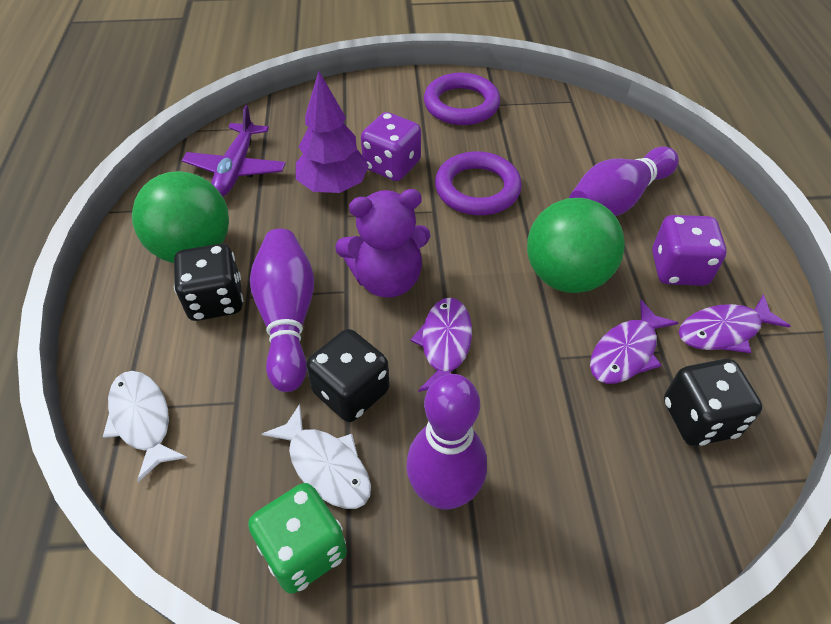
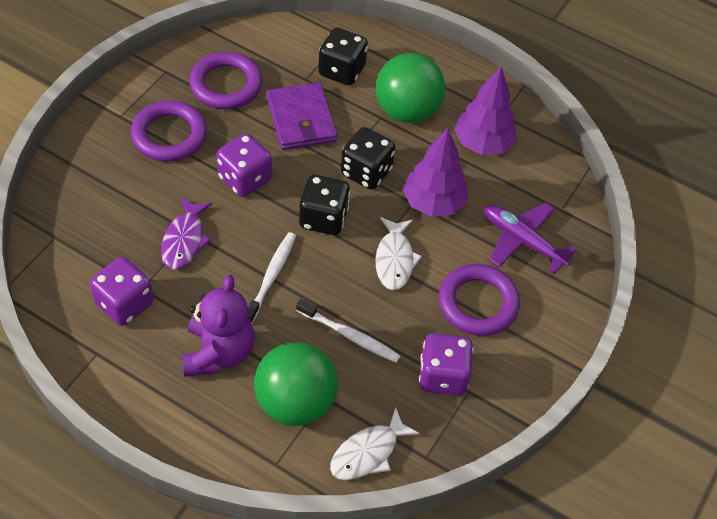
green dice: [248,483,347,594] = 1 -> none = 0
purple bowling pin: [250,229,314,392] [406,374,487,510] [569,147,679,216] = 3 -> none = 0
purple dice: [361,112,421,181] [652,215,727,286] = 2 -> [90,257,154,326] [216,133,272,197] [419,333,474,396] = 3
purple fish: [410,298,472,392] [590,300,679,384] [679,294,790,353] = 3 -> [161,197,212,270] = 1
purple ring: [424,73,500,125] [435,151,522,215] = 2 -> [131,100,207,162] [189,52,262,109] [439,264,520,336] = 3
purple tree: [296,71,369,193] = 1 -> [403,128,468,217] [454,67,517,155] = 2
purple wallet: none = 0 -> [267,82,337,150] = 1
white toothbrush: none = 0 -> [248,232,296,324] [296,299,400,363] = 2

